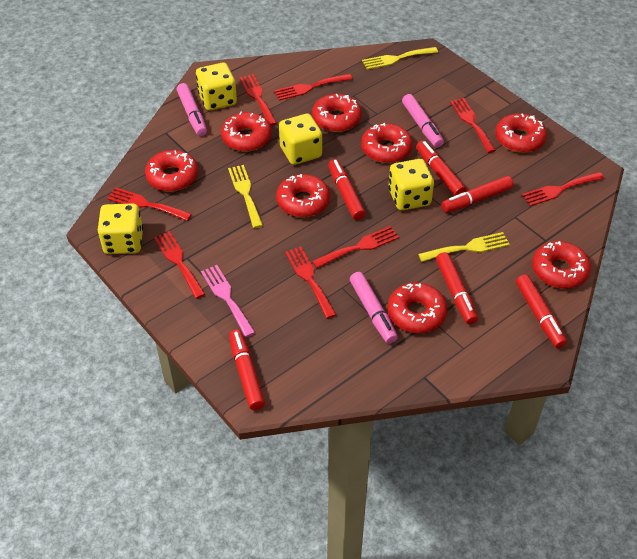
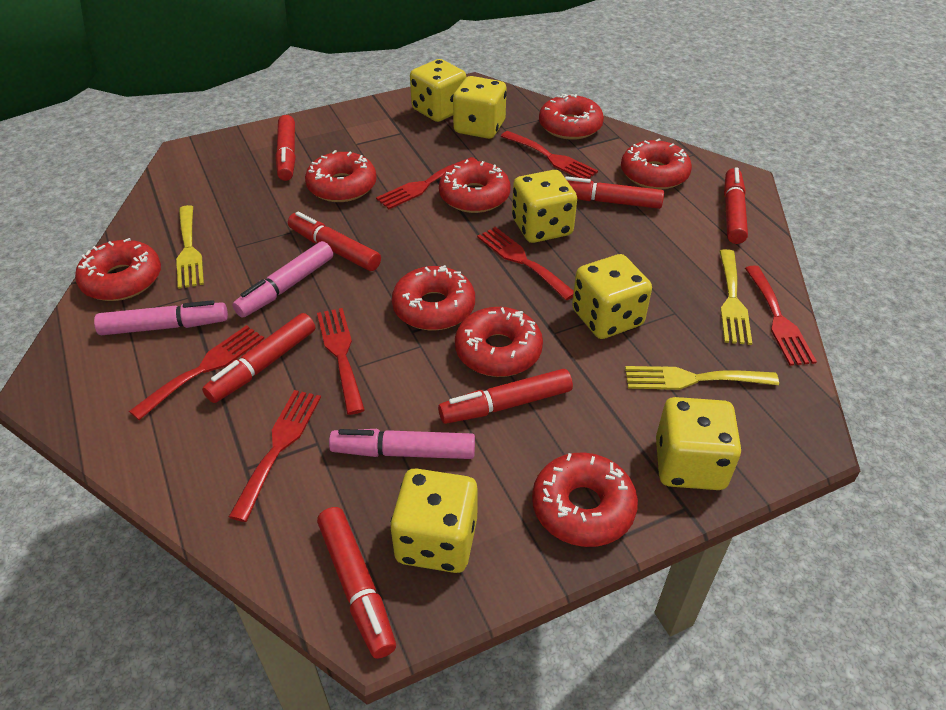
pink fork: [201,265,255,337] = 1 -> none = 0
red fork: [107,187,192,221] [154,231,205,299] [240,74,277,126] [274,74,352,100] [285,247,336,319] [312,226,399,268] [450,98,496,153] [522,172,604,206] = 8 -> [129,325,264,420] [229,390,321,522] [317,308,365,415] [376,157,477,209] [477,227,574,301] [501,131,598,179] [745,266,817,366] = 7
red marker: [229,330,265,410] [328,159,366,220] [416,141,466,196] [436,252,478,324] [441,176,513,213] [516,274,567,348] = 6 -> [202,313,315,403] [275,115,296,181] [288,212,381,271] [317,507,396,659] [438,369,573,424] [565,176,664,209] [724,167,748,244] = 7
yellow dice: [97,203,143,254] [196,62,237,111] [279,114,322,165] [389,159,434,211] = 4 -> [390,468,478,573] [410,59,466,122] [453,76,507,139] [512,170,577,243] [572,254,652,339] [656,397,741,490] = 6

